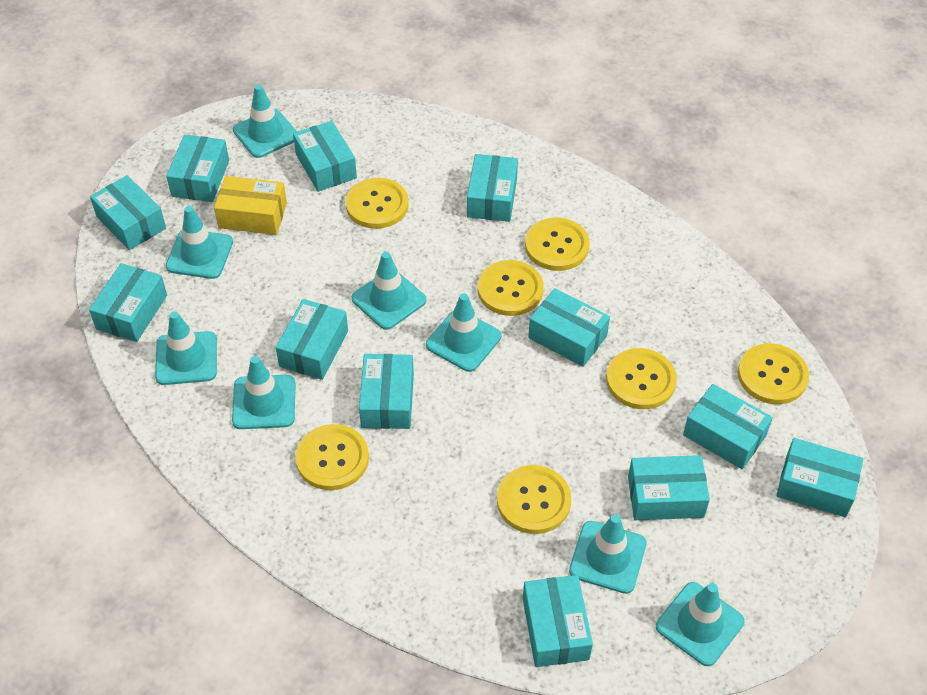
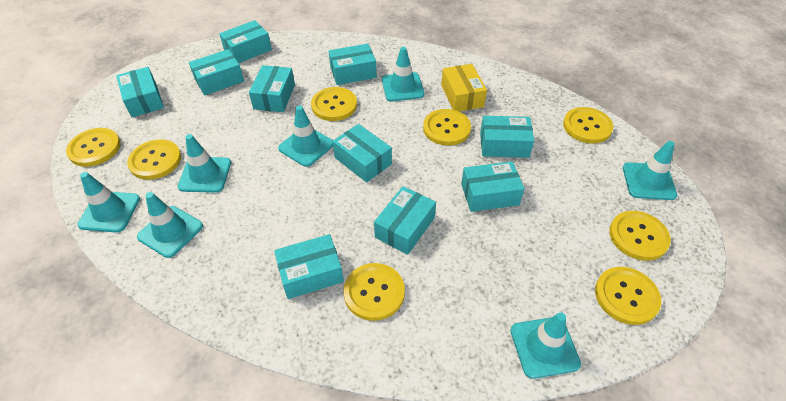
turquoise box: [89,263,167,342] [90,175,166,250] [166,135,229,202] [276,299,348,380] [293,121,357,192] [359,354,414,429] [467,154,518,222] [523,575,593,667] [528,288,610,367] [628,455,710,520] [683,384,773,469] [776,438,863,518] = 12 -> [116,67,164,117] [189,49,244,95] [219,20,272,63] [249,65,295,112] [274,234,344,299] [329,44,377,85] [333,124,392,182] [374,186,436,255] [461,161,524,212] [480,116,534,158] = 10
turquoise traffic cone: [155,311,217,385] [166,206,233,279] [232,356,296,429] [233,84,297,158] [351,252,426,330] [426,293,501,372] [569,514,647,594] [656,582,744,666] = 8 -> [77,172,140,233] [137,192,203,258] [178,134,231,193] [278,106,333,167] [382,47,424,101] [510,312,581,379] [623,141,677,200] = 7
yellow button: [295,424,369,490] [346,178,409,229] [478,260,544,316] [497,465,571,534] [525,218,590,271] [606,348,677,409] [738,343,809,404] = 7 -> [66,128,120,167] [127,139,181,180] [311,87,357,121] [343,263,405,321] [423,109,471,146] [563,107,613,144] [595,267,661,325] [609,211,671,261] = 8

